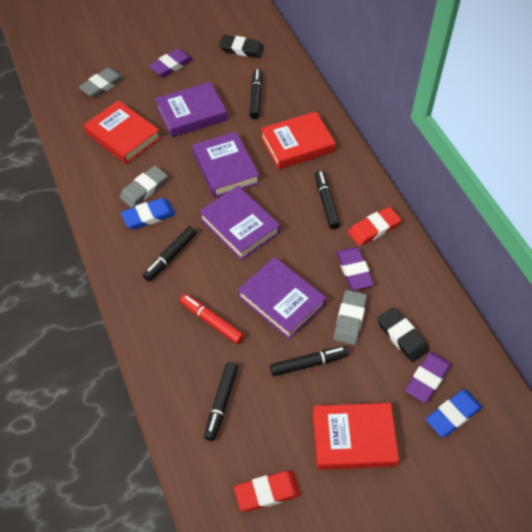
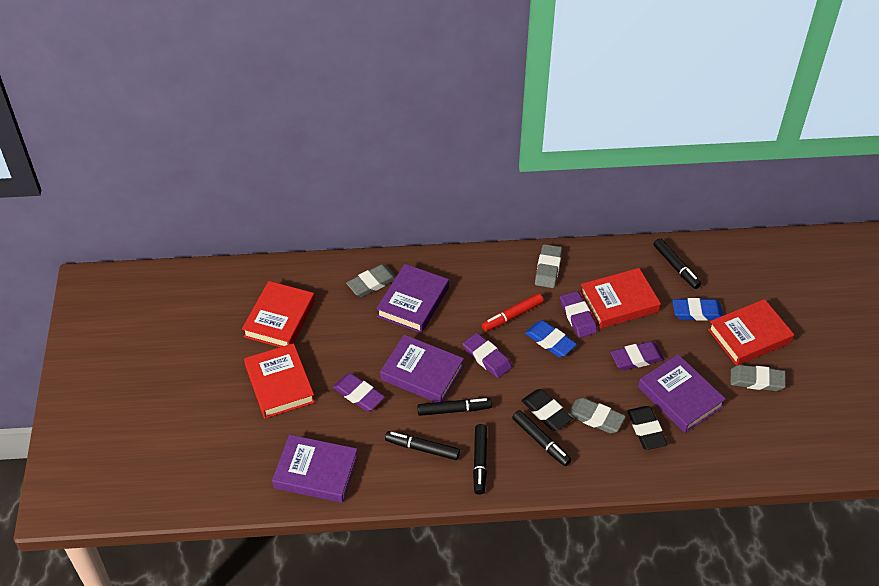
grey eraser: [79,68,124,98] [120,166,167,208] [334,290,367,345] = 3 -> [346,264,396,297] [535,244,562,288] [568,398,626,433] [730,365,786,391] = 4
purple eraser: [149,48,193,77] [336,247,374,290] [405,352,451,403] = 3 -> [333,373,385,411] [463,333,512,378] [560,291,597,338] [610,341,664,370] = 4
red book: [84,100,160,164] [261,112,336,169] [313,403,399,470] = 3 -> [242,281,315,347] [244,343,315,418] [580,268,661,329] [708,299,794,366] = 4
red eraser: [234,471,301,511] [348,207,401,246] = 2 -> none = 0

